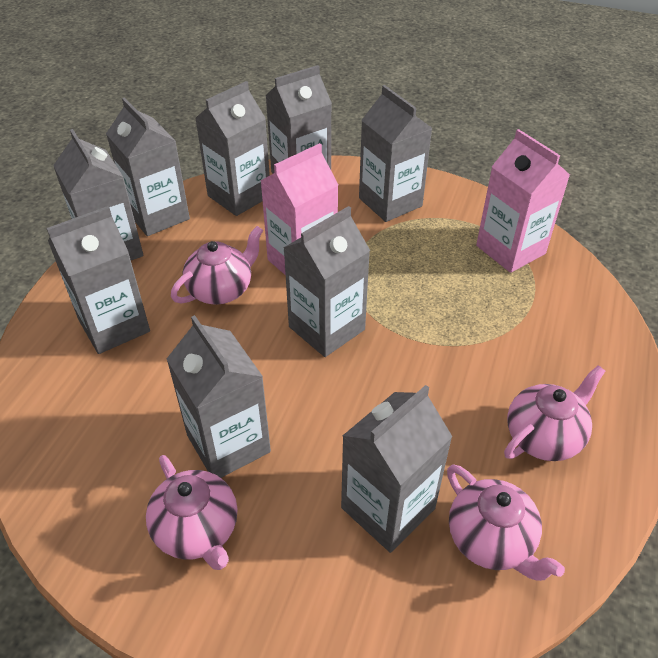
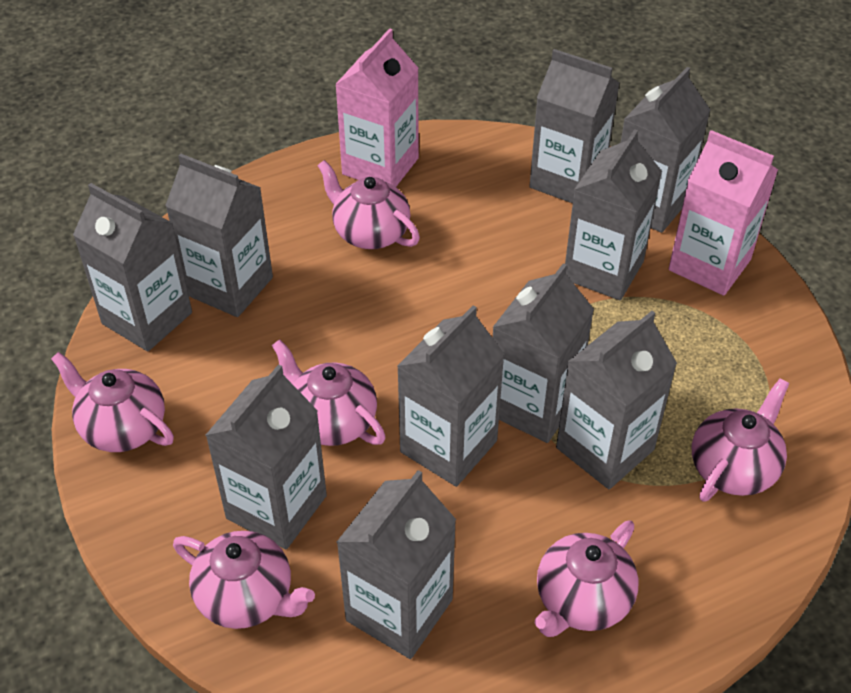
grey carton: [46,206,150,354] [53,129,144,260] [106,97,190,236] [167,315,271,478] [195,81,270,216] [266,65,332,174] [284,206,370,357] [341,385,452,553] [359,85,432,222] = 9 -> [73,183,192,351] [165,153,273,317] [206,364,327,550] [337,470,456,659] [397,305,505,487] [493,263,594,443] [529,49,619,203] [556,311,677,489] [565,129,662,300] [621,67,710,233] = 10
pink teapot: [146,455,237,570] [171,226,263,305] [447,464,565,581] [504,365,605,461] = 4 -> [51,352,174,452] [173,531,315,629] [272,339,386,446] [317,160,420,249] [535,520,638,637] [692,378,790,502] = 6

